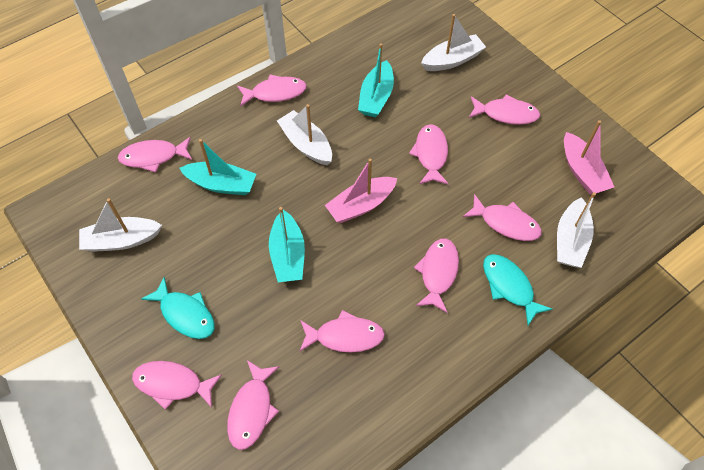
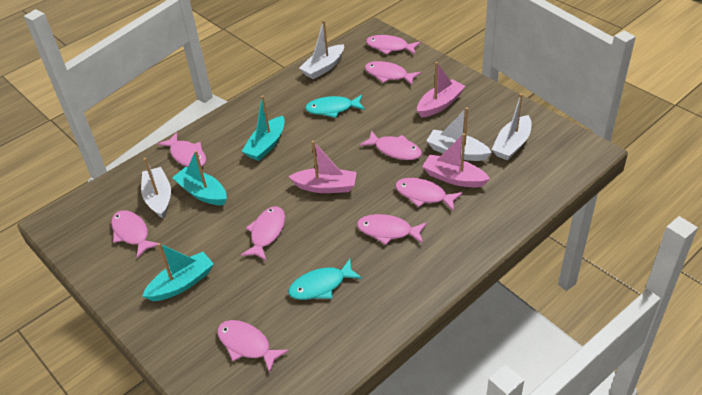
pink boat: [325,159,397,223] [564,120,614,195] = 2 -> [288,141,356,193] [417,62,466,118] [422,133,490,188] = 3

